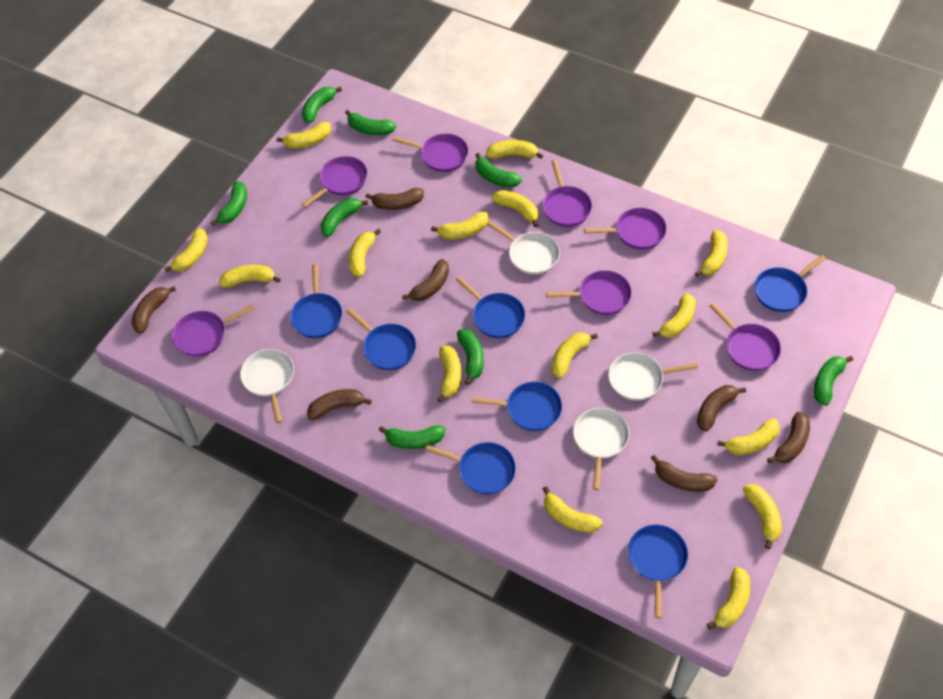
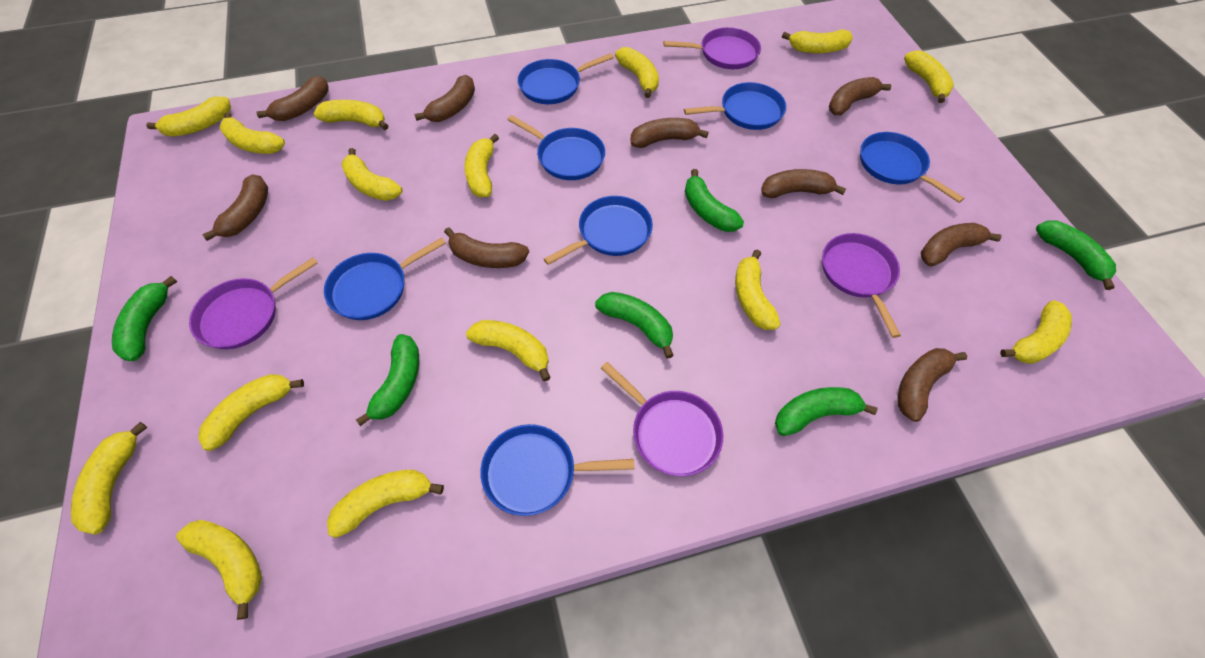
brown banana: [132,286,176,334] [307,389,372,420] [366,188,424,210] [402,259,449,301] [651,455,717,492] [697,385,746,432] [767,412,810,463] = 7 -> [202,174,268,241] [257,76,329,121] [414,75,475,122] [444,227,529,268] [630,118,709,148] [761,169,846,198] [829,77,891,115] [897,348,967,422] [921,223,1002,267] = 9
green banana: [211,181,247,226] [302,87,342,123] [320,198,368,237] [345,110,396,135] [379,425,445,449] [457,329,484,385] [476,153,522,188] [814,356,853,406] = 8 -> [112,276,177,361] [356,334,419,426] [595,292,674,359] [685,169,744,232] [775,387,878,436] [1036,220,1116,290] = 6
purple pan: [172,305,255,356] [302,156,368,207] [392,134,469,172] [543,160,592,227] [546,270,632,315] [584,208,667,249] [709,303,781,371] = 7 -> [189,257,318,349] [601,362,723,476] [664,27,761,69] [822,233,901,338] = 4
white pan: [240,349,294,423] [487,221,560,275] [573,408,629,490] [608,352,698,401] = 4 -> none = 0

